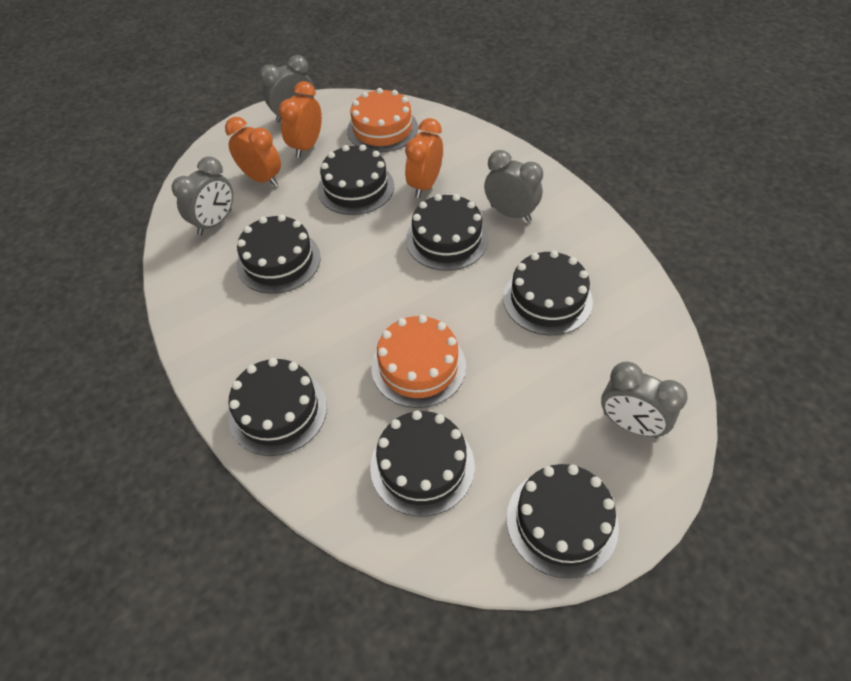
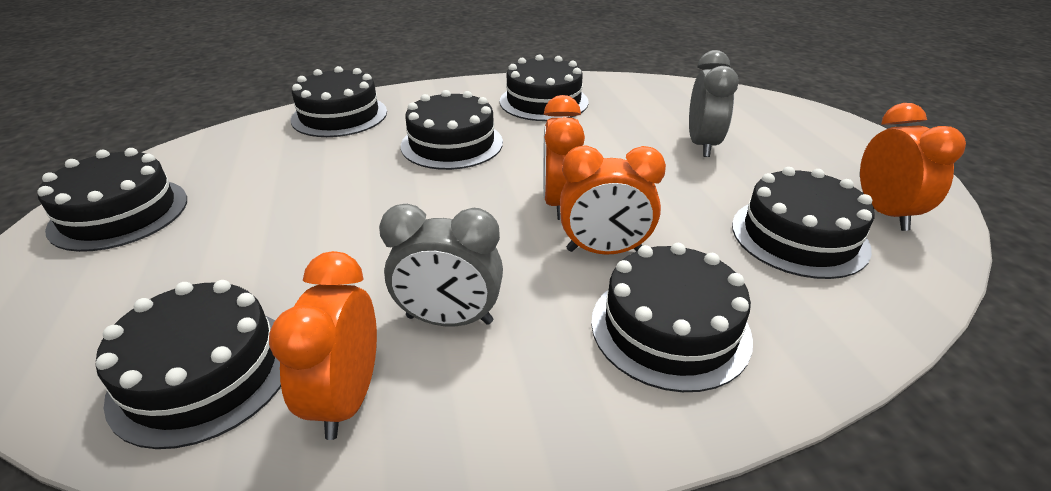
grey clock: [172,156,233,235] [259,55,314,123] [484,150,543,222] [601,361,688,438] = 4 -> [379,204,503,326] [689,50,739,157] = 2
orange cake: [347,88,418,152] [371,315,466,408] = 2 -> none = 0
orange clock: [225,117,281,187] [278,81,322,158] [405,118,443,198] = 3 -> [269,251,377,440] [543,95,585,220] [560,145,666,255] [860,103,966,231] = 4

